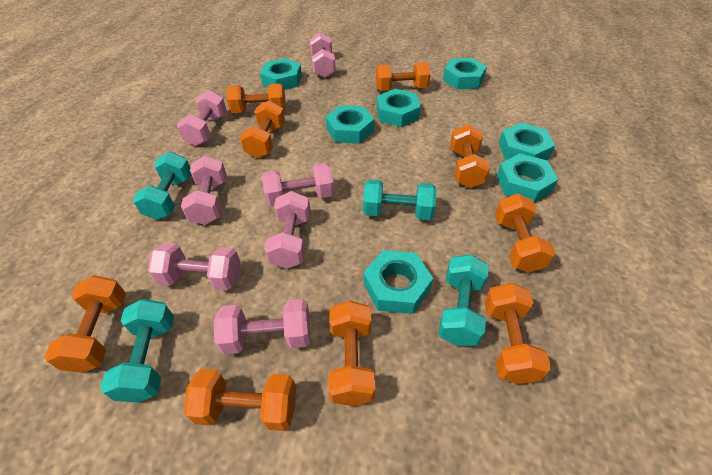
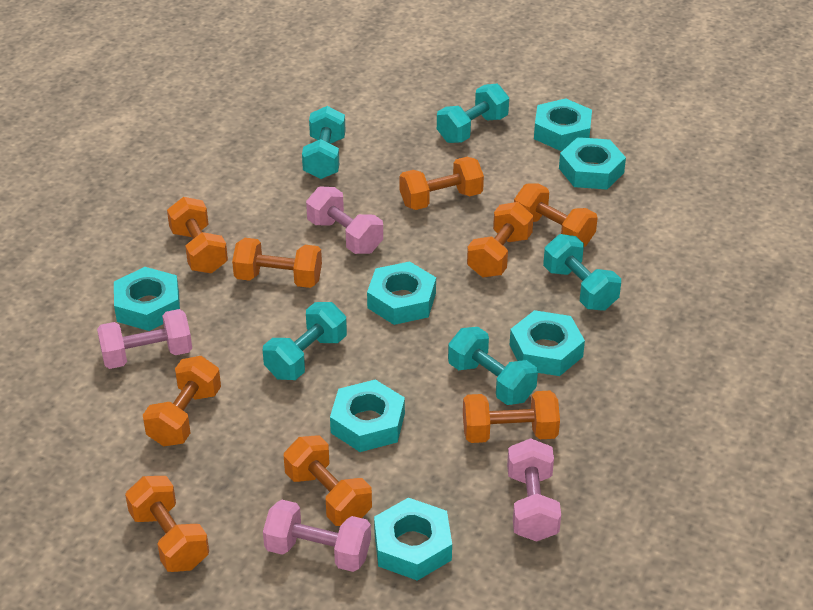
pink dumbbell: [148,243,241,291] [177,90,227,146] [181,156,227,225] [214,299,310,355] [262,163,334,206] [264,191,311,269] [309,32,336,78] = 7 -> [97,309,192,369] [263,500,371,572] [306,187,383,254] [507,438,561,542] = 4
turquoise dumbbell: [100,299,174,403] [133,152,192,220] [363,179,437,220] [438,254,489,346] = 4 -> [263,302,347,380] [302,106,346,179] [437,84,509,143] [448,327,538,405] [543,234,621,311] = 5

